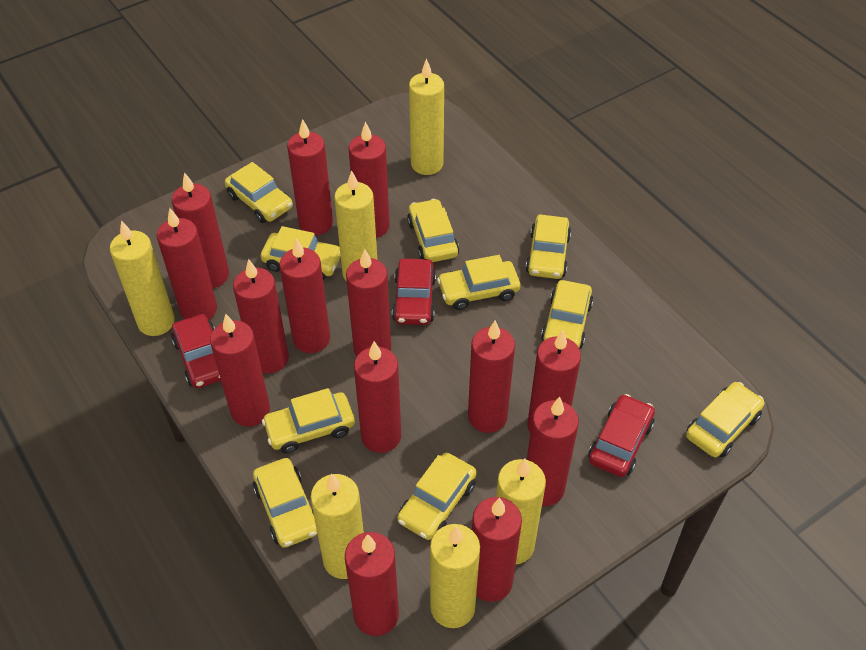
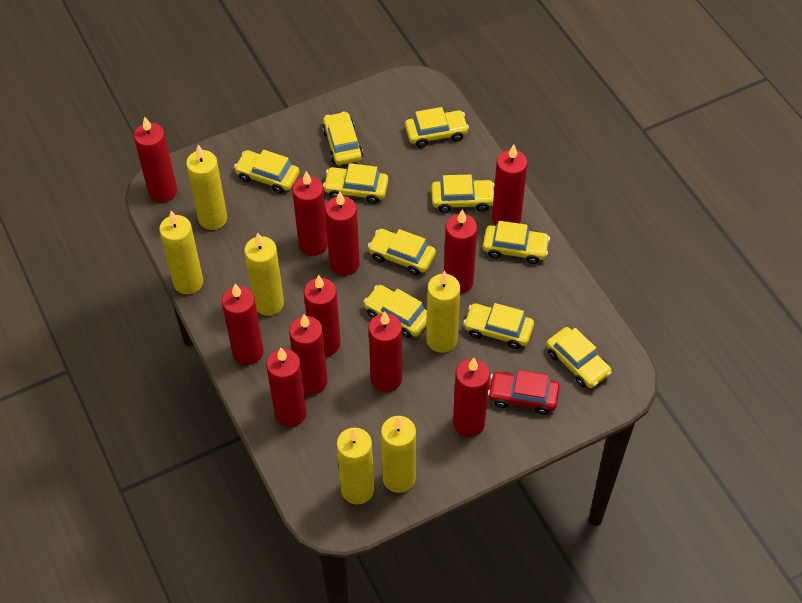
red candle: [157,208,217,320] [172,172,229,288] [210,314,270,426] [233,259,289,373] [279,239,330,353] [287,119,333,235] [345,532,399,636] [346,249,391,356] [349,122,390,238] [354,341,401,453] [468,321,515,433] [472,497,522,602] [527,331,581,432] [527,397,579,506] = 14 -> [134,116,177,203] [222,284,264,365] [266,348,307,427] [289,314,328,395] [292,171,328,256] [304,275,341,357] [325,192,360,276] [369,311,402,392] [444,209,477,293] [453,358,490,437] [492,144,528,225] = 11
red car: [171,314,221,388] [392,259,436,325] [588,394,655,477] = 3 -> [488,370,560,415] = 1

